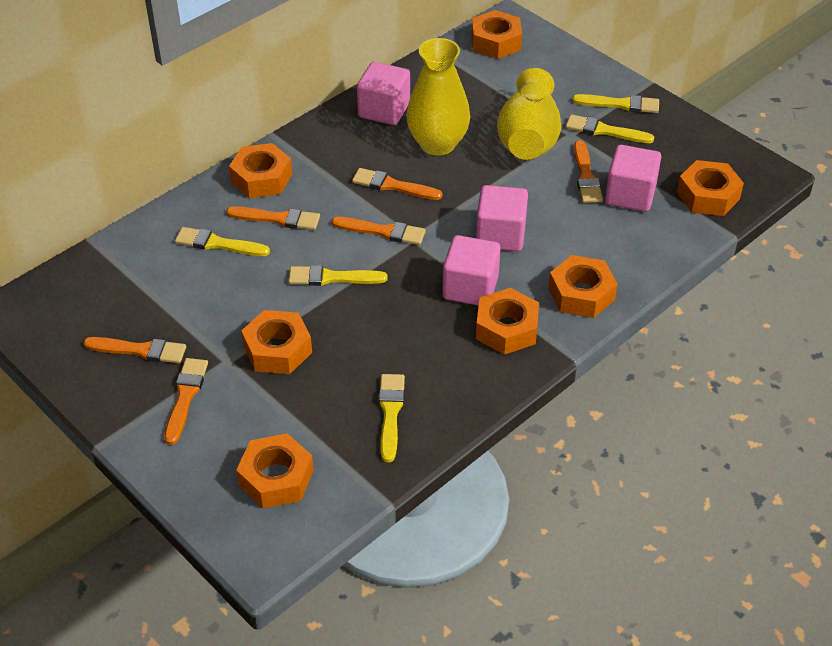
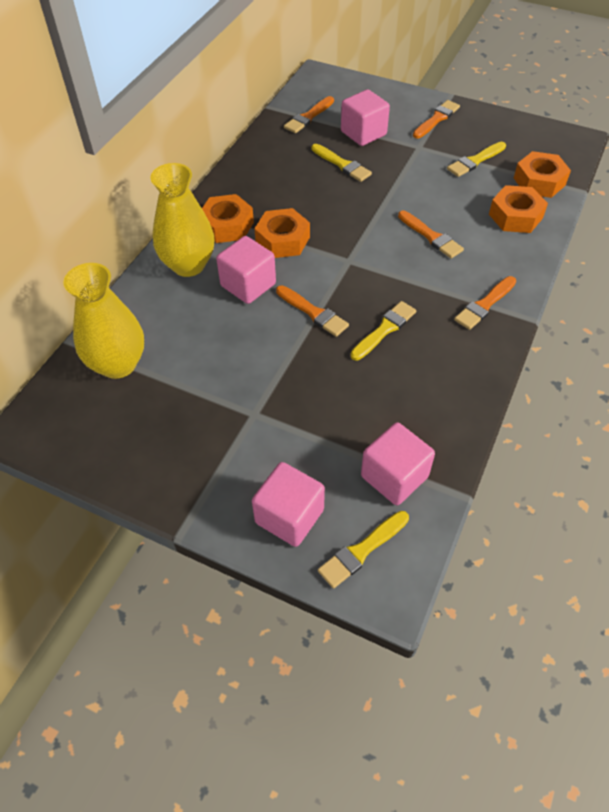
orange brush: [83,337,186,363] [164,358,208,445] [226,206,320,230] [332,217,426,245] [352,168,442,200] [574,141,603,203] = 6 -> [276,285,349,337] [284,96,334,133] [398,210,464,259] [413,100,460,138] [454,276,516,330] = 5
orange nut: [229,143,292,198] [236,433,314,509] [241,310,312,374] [471,10,522,59] [476,288,539,355] [548,255,617,318] [677,160,744,216] = 7 -> [202,194,254,243] [254,208,310,258] [489,185,548,233] [514,151,571,198] = 4
yellow brush: [175,227,270,256] [289,265,388,286] [379,374,405,462] [566,114,654,143] [572,94,659,113] = 5 -> [311,144,372,182] [318,511,409,589] [350,301,416,360] [447,142,506,177] = 4

